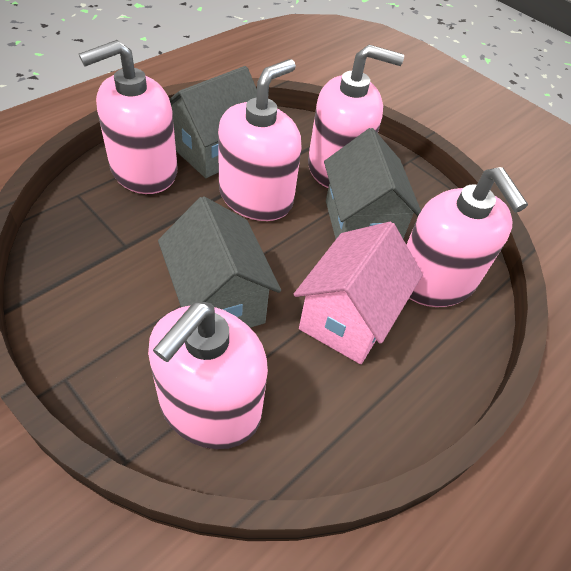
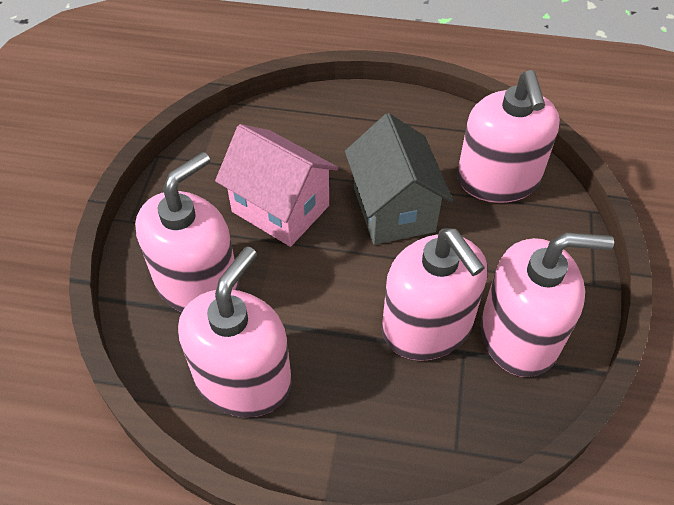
grey house: [158,196,281,328] [169,66,257,178] [324,128,421,239] = 3 -> [345,113,453,244] = 1

